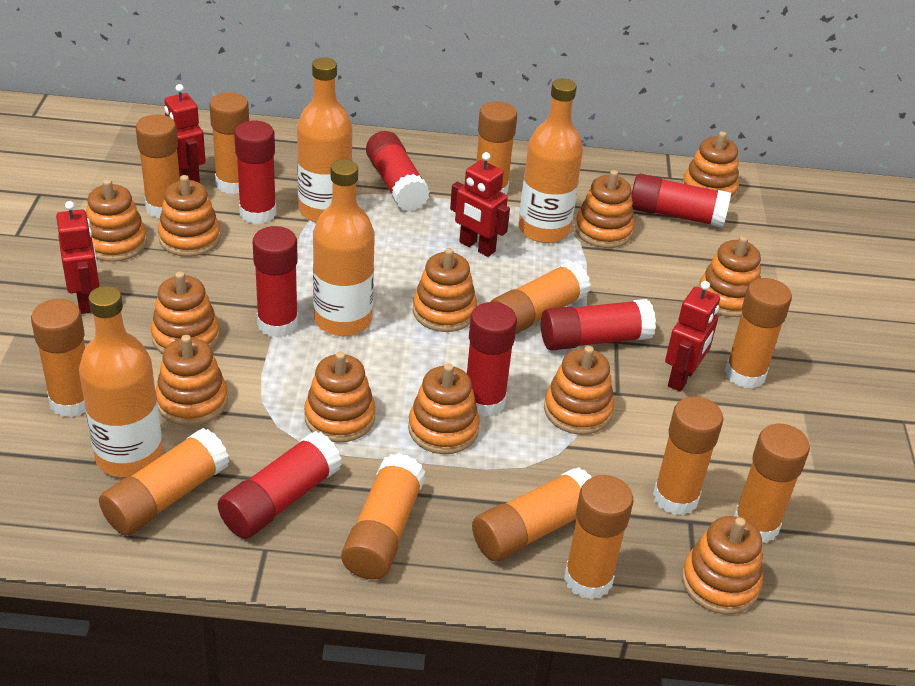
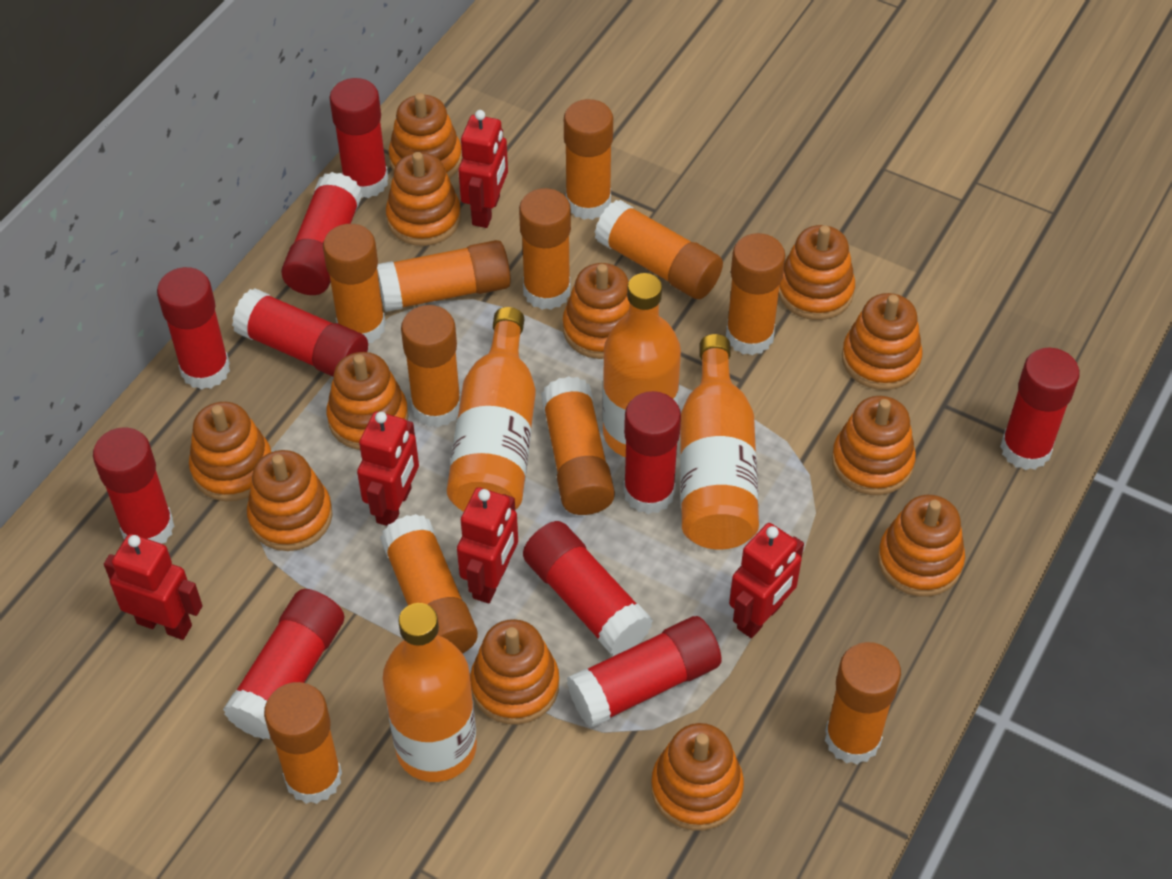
orange glue stick: [31,299,86,417] [99,428,229,536] [136,115,180,218] [209,93,249,194] [341,453,425,580] [472,467,592,561] [476,101,517,195] [491,261,591,335] [564,475,633,600] [653,396,723,515] [725,278,792,389] [734,424,810,543] = 12 -> [264,682,342,804] [323,224,386,343] [377,240,511,312] [380,514,478,654] [401,305,461,428] [519,188,571,310] [541,376,615,515] [564,99,613,220] [595,200,723,299] [726,233,785,355] [825,642,901,764] = 11
red glue stick: [218,431,342,539] [234,121,276,224] [253,226,298,338] [366,131,430,211] [467,302,517,417] [541,299,656,351] [631,174,731,228] = 7 -> [93,427,174,544] [157,267,230,390] [223,589,344,740] [232,288,368,377] [281,172,363,295] [329,78,388,198] [523,521,653,656] [567,616,722,728] [623,391,681,514] [1000,348,1080,470] = 10
red robot: [56,201,100,314] [165,84,206,183] [450,152,510,257] [665,281,720,392] = 4 -> [104,534,203,640] [357,412,419,526] [457,487,518,603] [458,110,508,228] [729,523,804,638] = 5

